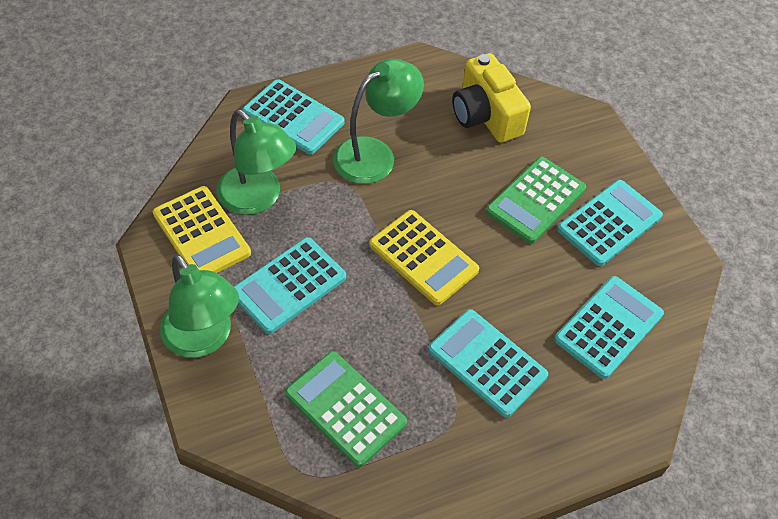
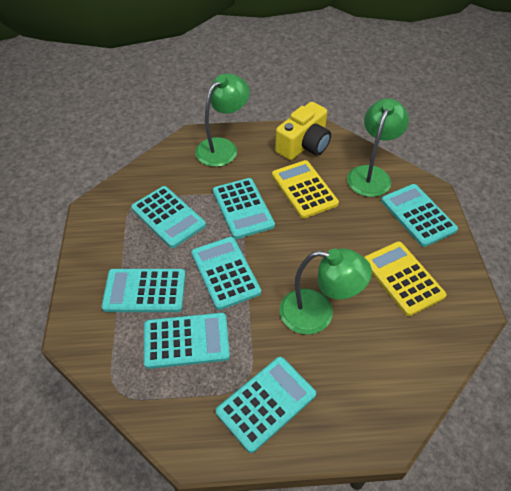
green calculator: [285,351,407,467] [486,157,586,244] = 2 -> none = 0
turquoise calculator: [234,237,346,334] [243,79,344,155] [428,309,548,418] [554,276,664,379] [557,180,663,266] = 5 -> [102,269,186,312] [131,186,206,248] [144,313,230,369] [191,237,261,310] [213,178,275,239] [216,357,316,453] [381,184,458,247] = 7

